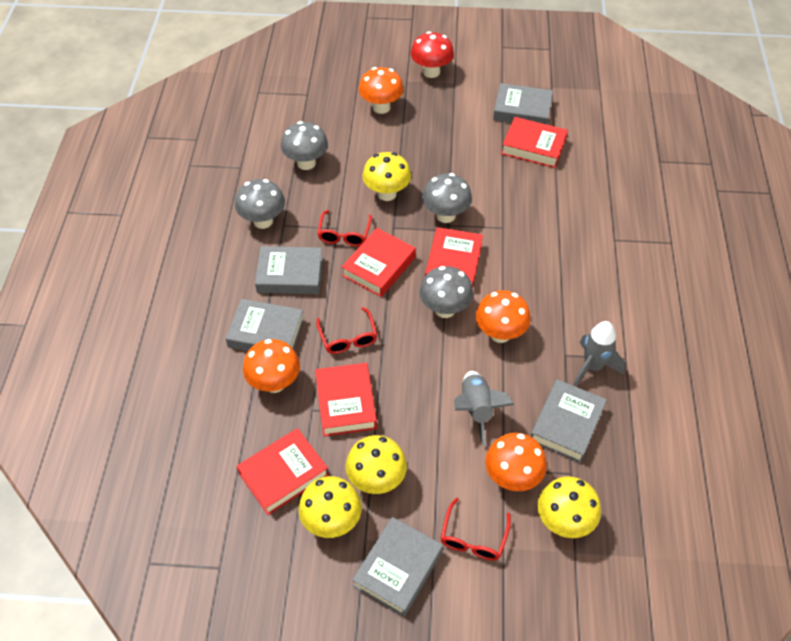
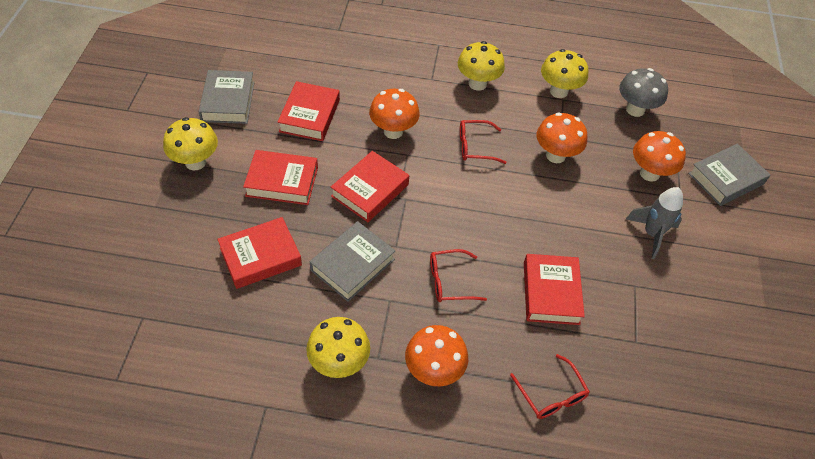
grey book: [226,299,304,351] [255,246,323,294] [352,517,443,616] [493,83,553,125] [530,379,607,463] = 5 -> [198,70,255,124] [310,221,395,302] [688,144,770,206] = 3
grey mushroom: [235,179,285,229] [281,121,328,170] [419,266,473,318] [422,173,472,223] = 4 -> [619,68,668,117] = 1
grey rocket: [454,371,514,446] [573,321,625,387] = 2 -> [626,187,683,259] = 1
red mushroom: [411,31,454,78] = 1 -> none = 0

